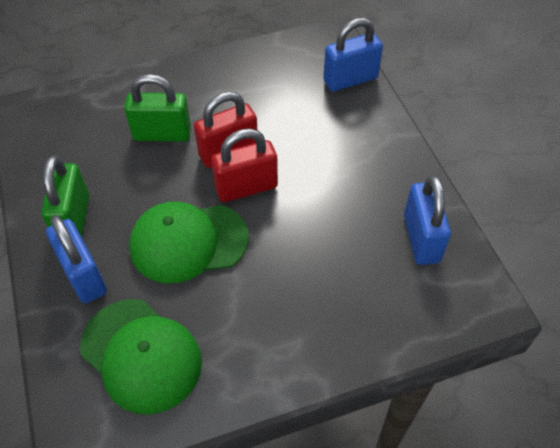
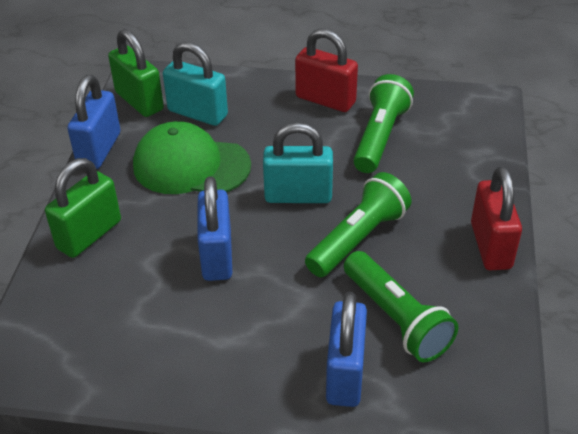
green cap: [80,299,202,415] [129,202,249,283] = 2 -> [133,121,251,194] = 1
green flashlight: none = 0 -> [305,172,412,277] [344,251,458,362] [353,74,414,173] = 3
turquoise padlock: none = 0 -> [163,42,228,126] [263,123,333,203] = 2

